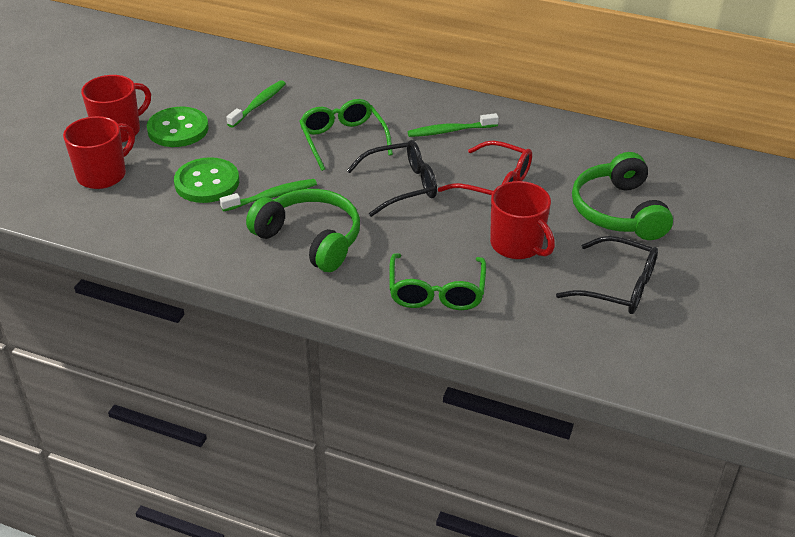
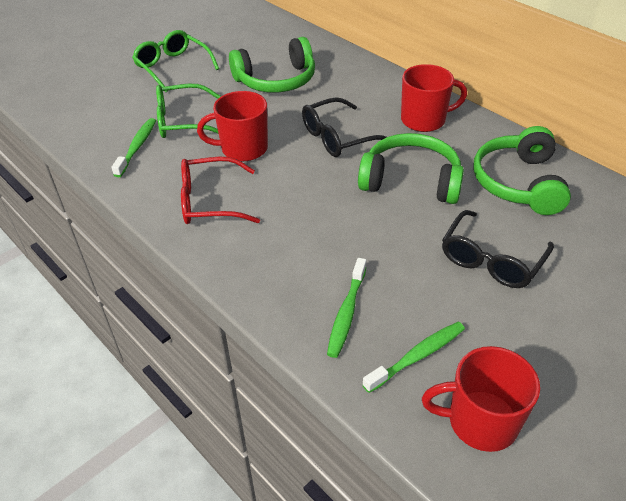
green button: [147,107,209,147] [174,157,239,203] = 2 -> none = 0
green headphones: [246,189,360,272] [572,152,673,240] = 2 -> [229,37,315,93] [358,133,464,204] [473,126,571,215] = 3

